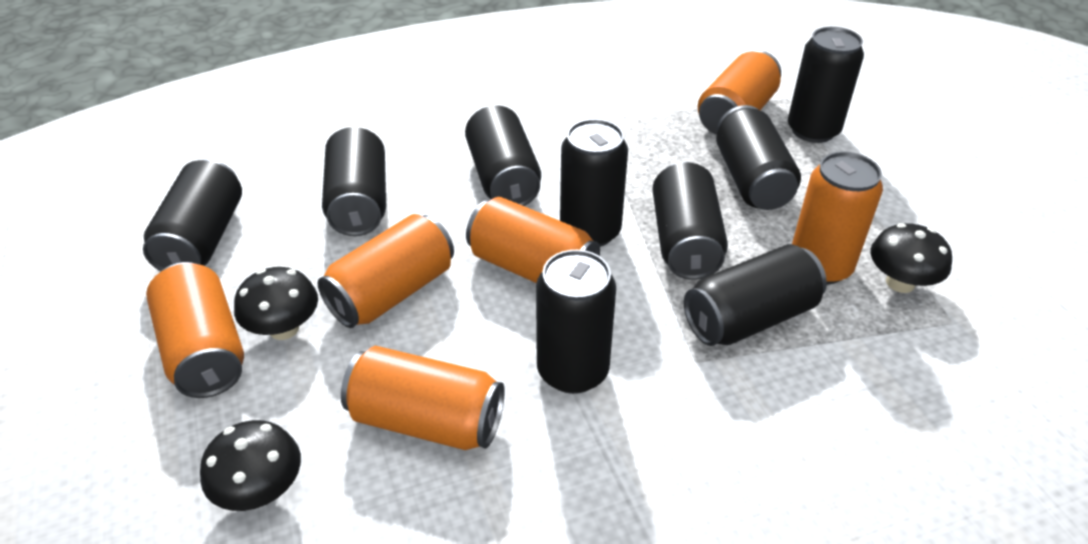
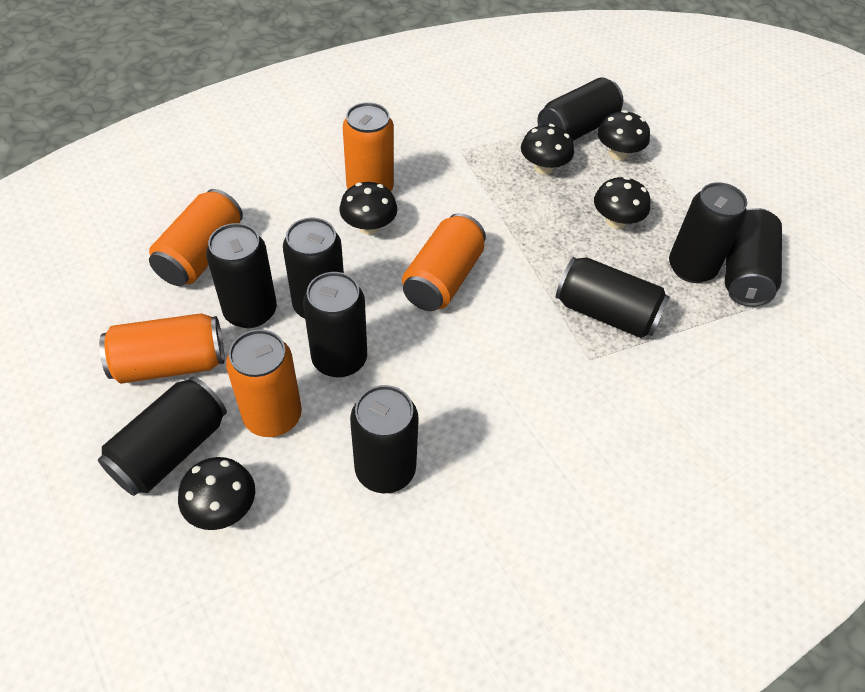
black mushroom: [200,420,301,511] [234,267,318,340] [870,223,952,293] = 3 -> [178,457,255,530] [339,182,397,235] [521,124,574,175] [594,177,651,229] [597,110,650,160] = 5
orange can: [146,262,244,398] [318,214,454,328] [341,346,505,450] [466,197,600,283] [698,50,781,135] [792,152,883,284] = 6 -> [99,313,225,384] [149,189,243,286] [226,329,302,437] [343,102,394,191] [402,213,486,311] = 5

